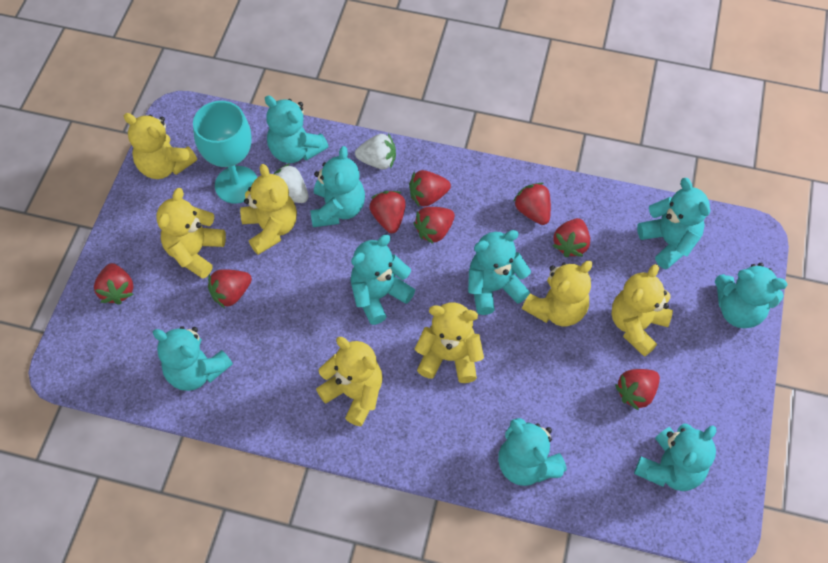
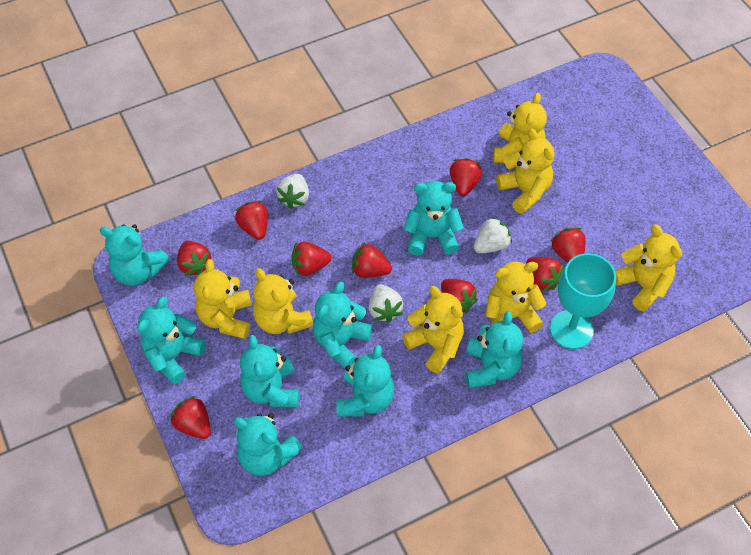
red strawberry: [94,263,134,305] [208,269,252,308] [369,191,406,233] [409,170,451,207] [413,207,455,244] [513,183,551,225] [553,218,590,257] [615,369,660,411] = 8 -> [170,396,211,439] [177,241,211,276] [235,201,268,240] [292,242,332,276] [352,243,392,278] [441,279,478,313] [450,158,482,196] [526,257,563,292] [551,228,586,263] = 9
turquoise teddy bear: [153,326,233,391] [265,95,328,163] [310,146,365,227] [351,235,415,325] [468,230,531,315] [498,418,567,486] [634,423,716,491] [637,178,710,269] [715,263,788,328] = 9 -> [100,224,170,286] [137,296,206,384] [233,414,303,476] [240,335,299,407] [313,282,373,368] [337,345,394,416] [404,181,464,256] [465,311,523,388] = 8
white strawberry: [274,163,309,203] [355,134,396,169] = 2 -> [276,174,309,209] [369,284,403,323] [474,217,512,253] = 3

